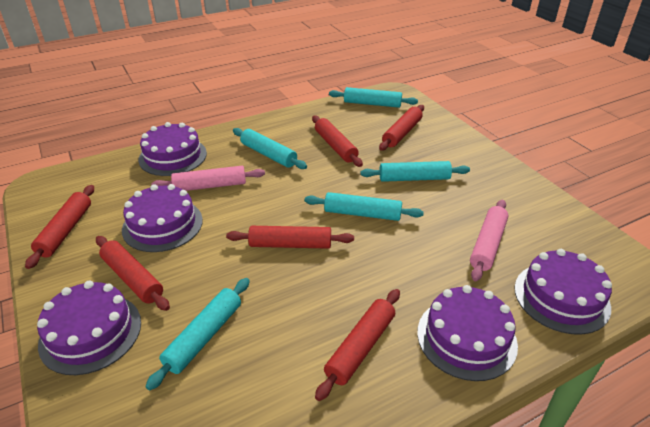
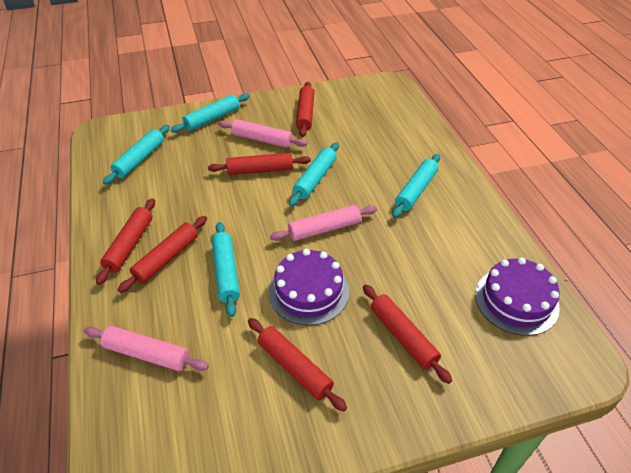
pink rolling pin: [151,166,265,191] [470,200,508,281] = 2 -> [84,326,209,371] [218,119,307,148] [270,205,377,241] = 3
purple cake: [37,281,141,375] [122,184,203,252] [138,122,207,176] [417,285,518,381] [515,249,612,335] = 5 -> [269,249,349,326] [475,257,560,336] = 2

